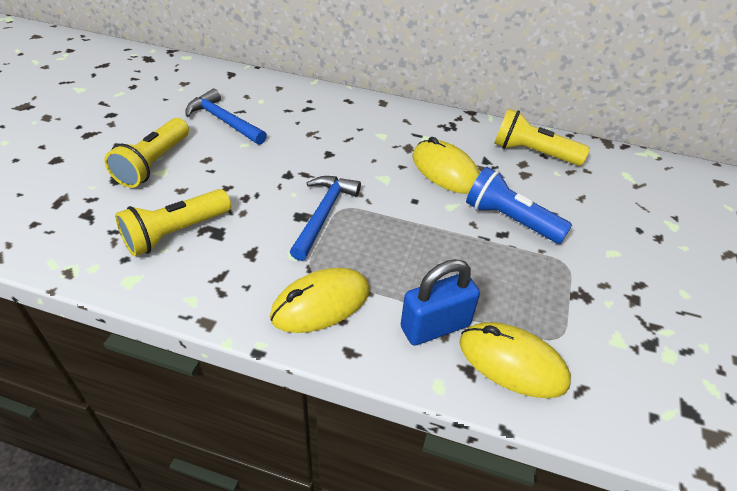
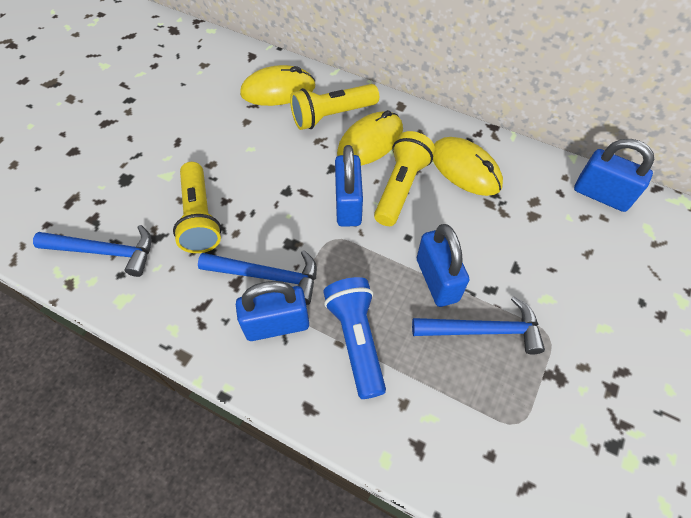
blue hammer: [185,89,267,145] [290,176,361,261] = 2 -> [33,225,151,277] [198,250,317,305] [412,296,545,354] = 3
blue padlock: [401,259,480,346] = 1 -> [236,281,309,341] [335,145,363,227] [417,224,469,307] [574,139,655,212] = 4

